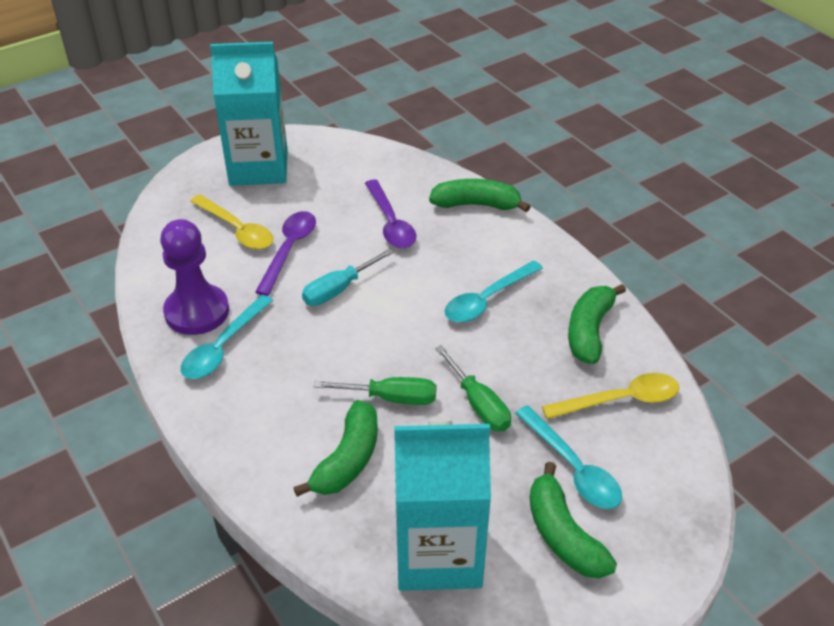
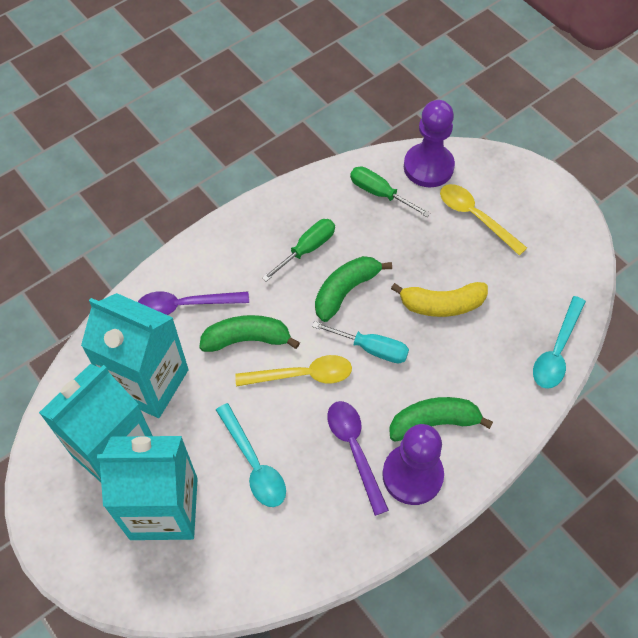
green banana: [293,400,378,497] [429,179,531,212] [529,462,617,578] [568,284,626,364] = 4 -> [199,315,300,352] [315,256,392,322] [389,397,493,442] = 3
purple pawn: [160,219,229,335] = 1 -> [382,424,444,505] [404,100,455,187] = 2
turquoise carton: [210,42,287,186] [394,419,491,591] = 2 -> [39,364,152,482] [81,293,189,418] [97,436,198,540] = 3
turquoise spoon: [181,295,273,379] [445,260,543,323] [515,405,622,509] = 3 -> [216,403,286,507] [533,296,586,389] = 2
yellow banana: none = 0 -> [391,282,488,317] = 1

